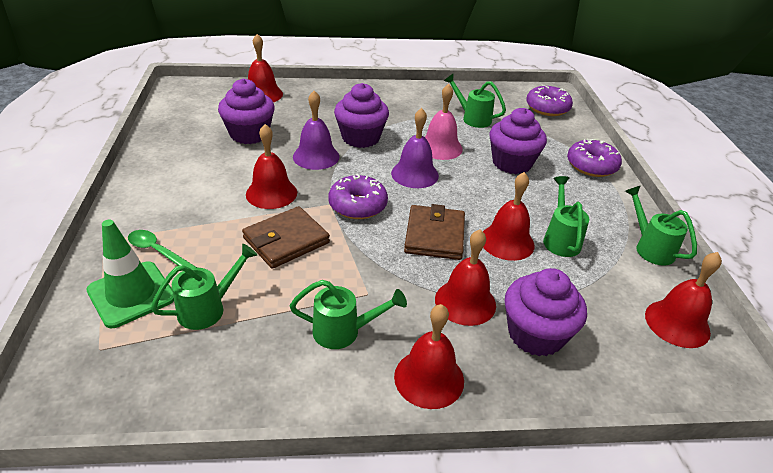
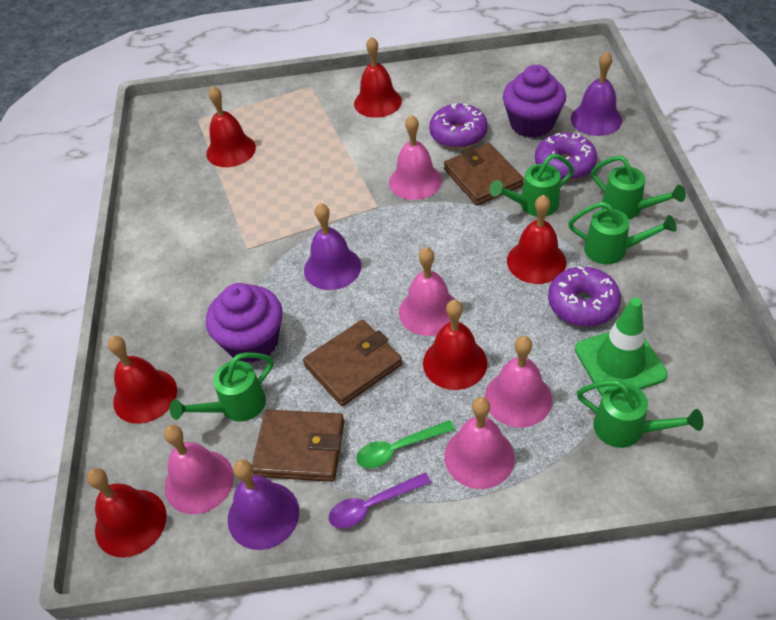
brown wallet: [242,206,330,269] [404,204,465,260] = 2 -> [252,410,344,482] [303,320,402,406] [444,143,524,206] = 3
pink bell: [425,84,463,160] = 1 -> [164,425,234,514] [389,115,442,200] [399,247,456,336] [444,397,515,489] [485,336,552,427] = 5
purple bell: [293,91,339,170] [391,108,439,188] = 2 -> [228,459,299,550] [304,203,361,290] [571,52,622,136] = 3
purple cupcake: [218,78,275,144] [334,83,389,148] [490,108,547,174] [505,268,587,356] = 4 -> [206,283,282,363] [503,65,566,138] = 2
purple spoon: none = 0 -> [329,473,431,528] = 1

